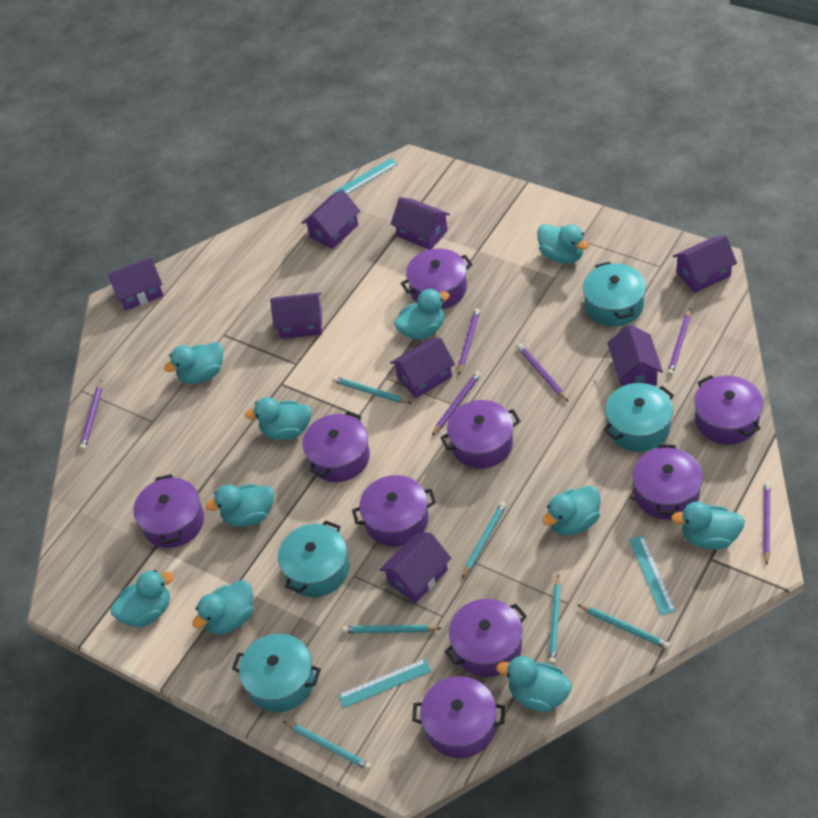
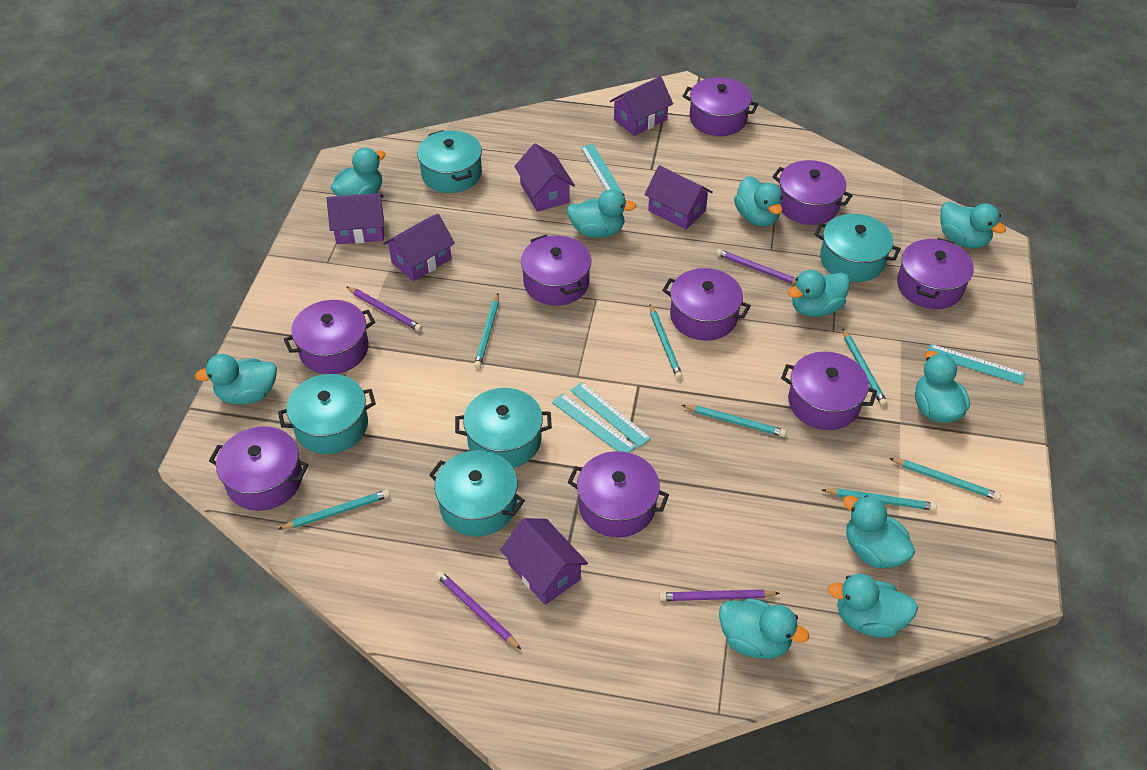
purple house: [107,257,164,311] [270,293,322,339] [302,189,360,249] [379,533,451,603] [390,337,455,398] [391,197,450,250] [607,324,663,387] [673,235,737,293] = 8 -> [327,193,384,244] [383,214,455,281] [500,518,588,605] [514,144,575,212] [610,76,673,136] [644,165,713,230] = 6
purple pencil: [80,380,102,450] [432,371,481,436] [458,308,480,375] [517,343,569,402] [667,309,691,376] [763,482,771,566] = 6 -> [346,286,422,331] [436,571,521,649] [659,589,780,601] [716,249,796,284] = 4
turquoise pencil: [283,721,372,771] [332,376,412,404] [342,625,442,633] [462,502,506,578] [548,575,561,664] [577,604,671,649] = 6 -> [278,490,390,529] [474,294,499,369] [650,304,683,379] [682,405,787,437] [822,488,937,511] [842,328,887,406] [889,458,1001,500] = 7
turquoise pot: [232,634,321,712] [278,520,349,597] [583,262,646,327] [603,383,674,452] = 4 -> [278,374,376,454] [417,130,482,193] [429,450,525,536] [455,388,552,468] [814,214,901,282] = 5
turquoise ruler: [333,158,398,194] [338,659,431,708] [629,536,676,615] = 3 -> [552,393,636,453] [570,382,651,448] [581,144,623,193] [928,344,1026,385] = 4

